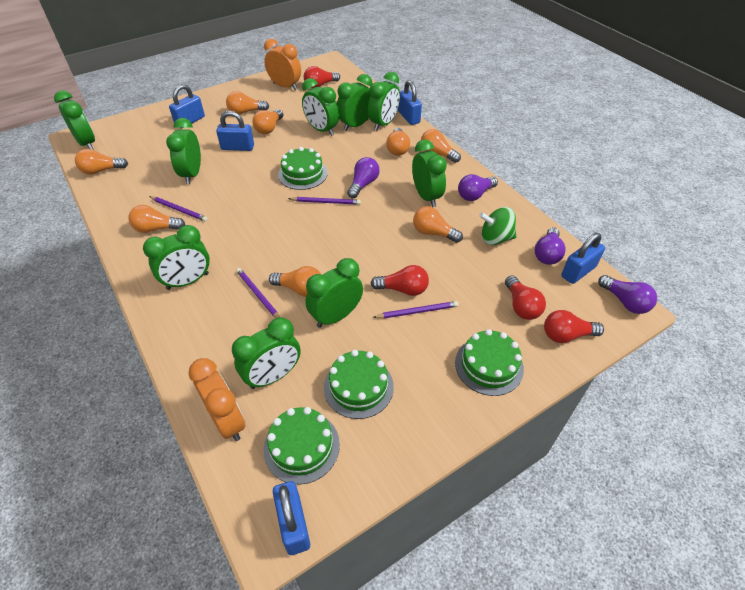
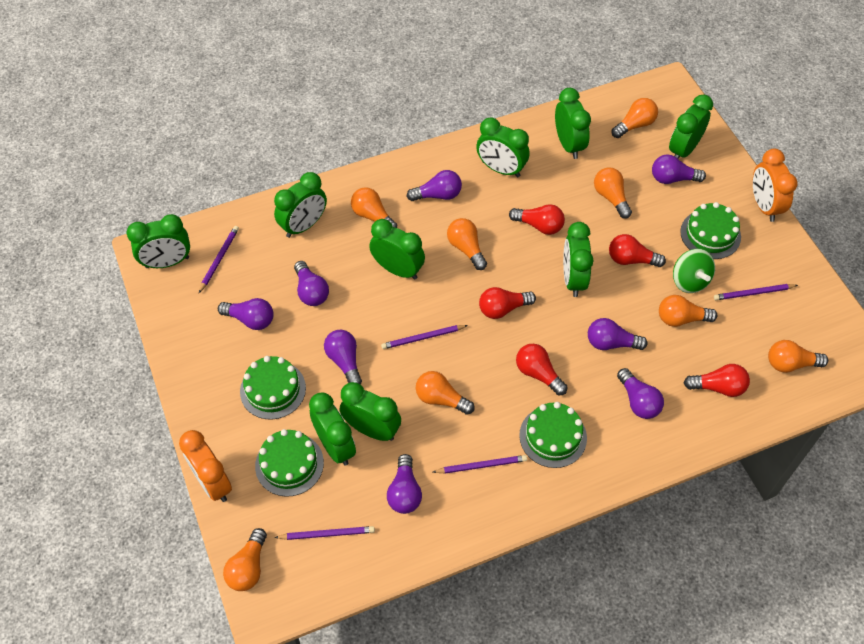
blue padlock: [169,84,205,123] [216,111,254,151] [273,481,310,555] [398,80,422,125] [561,233,605,284] = 5 -> none = 0
purple light bulb: [347,157,380,198] [458,174,498,201] [535,227,566,265] [598,275,657,314] = 4 -> [218,298,274,330] [294,261,329,306] [324,330,362,385] [387,454,422,514] [406,170,462,201] [588,318,648,350] [617,368,664,419] [652,154,706,184] = 8
purple pencil: [149,196,208,222] [236,268,280,318] [288,197,361,205] [372,301,459,319] = 4 -> [199,226,239,293] [274,526,375,540] [381,325,468,349] [433,455,527,474] [714,284,798,300] = 5
red light bulb: [304,66,340,88] [371,265,429,296] [505,275,546,320] [544,310,604,343] = 4 -> [479,287,536,319] [509,204,565,235] [516,344,568,396] [609,234,666,267] [684,364,750,397] = 5

